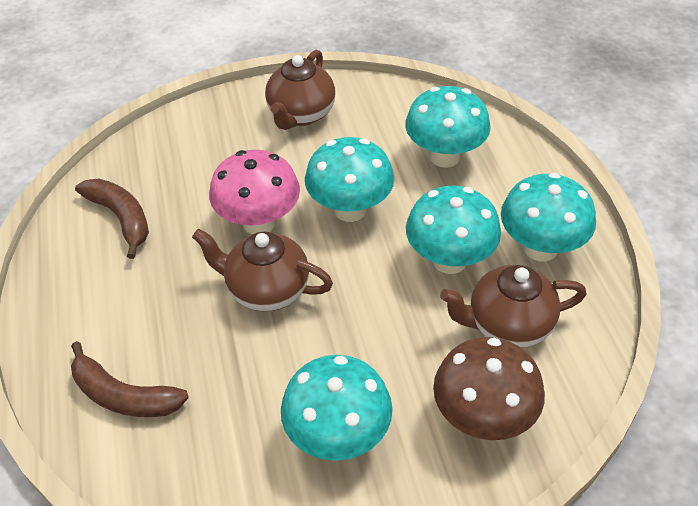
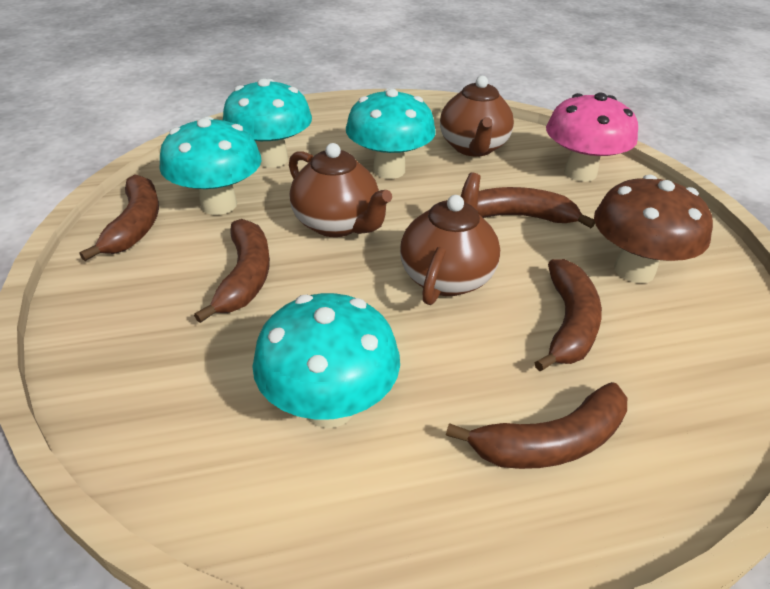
brown banana: [71,341,189,417] [75,179,149,259] = 2 -> [80,174,159,261] [194,219,270,323] [446,382,627,469] [477,187,595,228] [534,259,602,371] = 5
turquoise mushroom: [281,355,393,461] [305,137,395,222] [405,86,491,167] [406,186,501,274] [501,173,596,262] = 5 -> [159,116,262,215] [223,78,312,168] [252,293,400,428] [346,88,436,179] = 4

